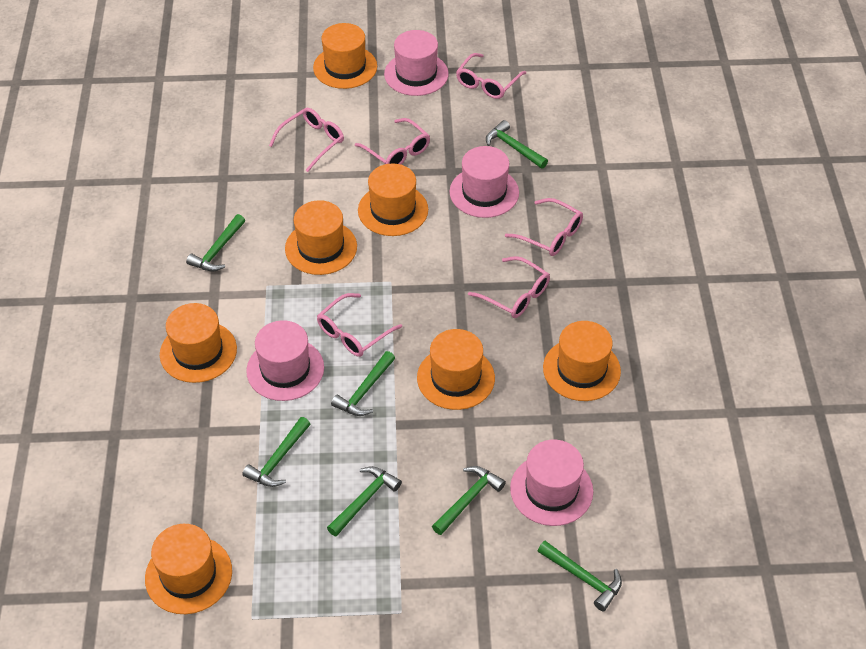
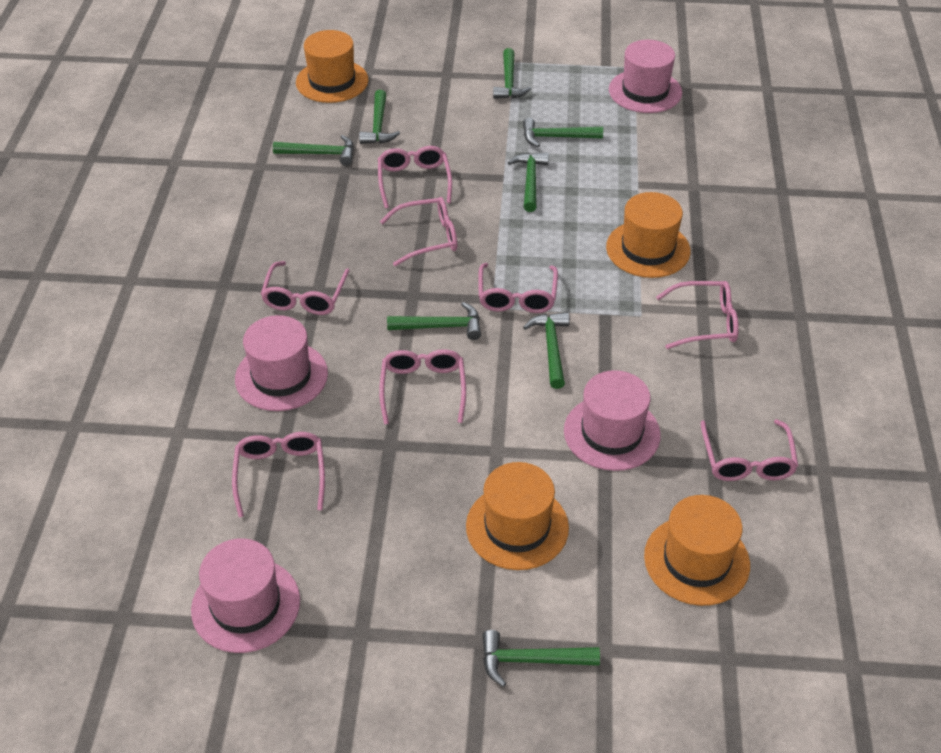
green hammer: [186,214,245,271] [242,417,310,487] [327,466,402,537] [331,351,395,416] [432,466,506,535] [486,120,548,169] [538,541,622,611] = 7 -> [273,135,354,166] [359,90,400,144] [387,302,481,340] [482,630,600,687] [493,48,531,99] [508,152,549,212] [523,118,603,147] [523,312,570,389] = 8
orange hat: [145,524,232,614] [160,303,237,383] [285,200,357,275] [313,23,377,89] [358,163,428,236] [417,329,495,410] [543,321,621,401] = 7 -> [296,30,369,103] [466,462,569,570] [606,192,691,278] [644,495,750,606] = 4
pink glasses: [269,108,344,172] [317,293,402,357] [355,118,430,164] [456,53,526,99] [468,256,550,318] [505,198,583,256] = 6 -> [232,432,325,517] [261,261,350,315] [378,146,452,208] [379,349,466,424] [380,197,457,266] [478,263,558,313] [656,281,739,349] [701,419,798,481] = 8

